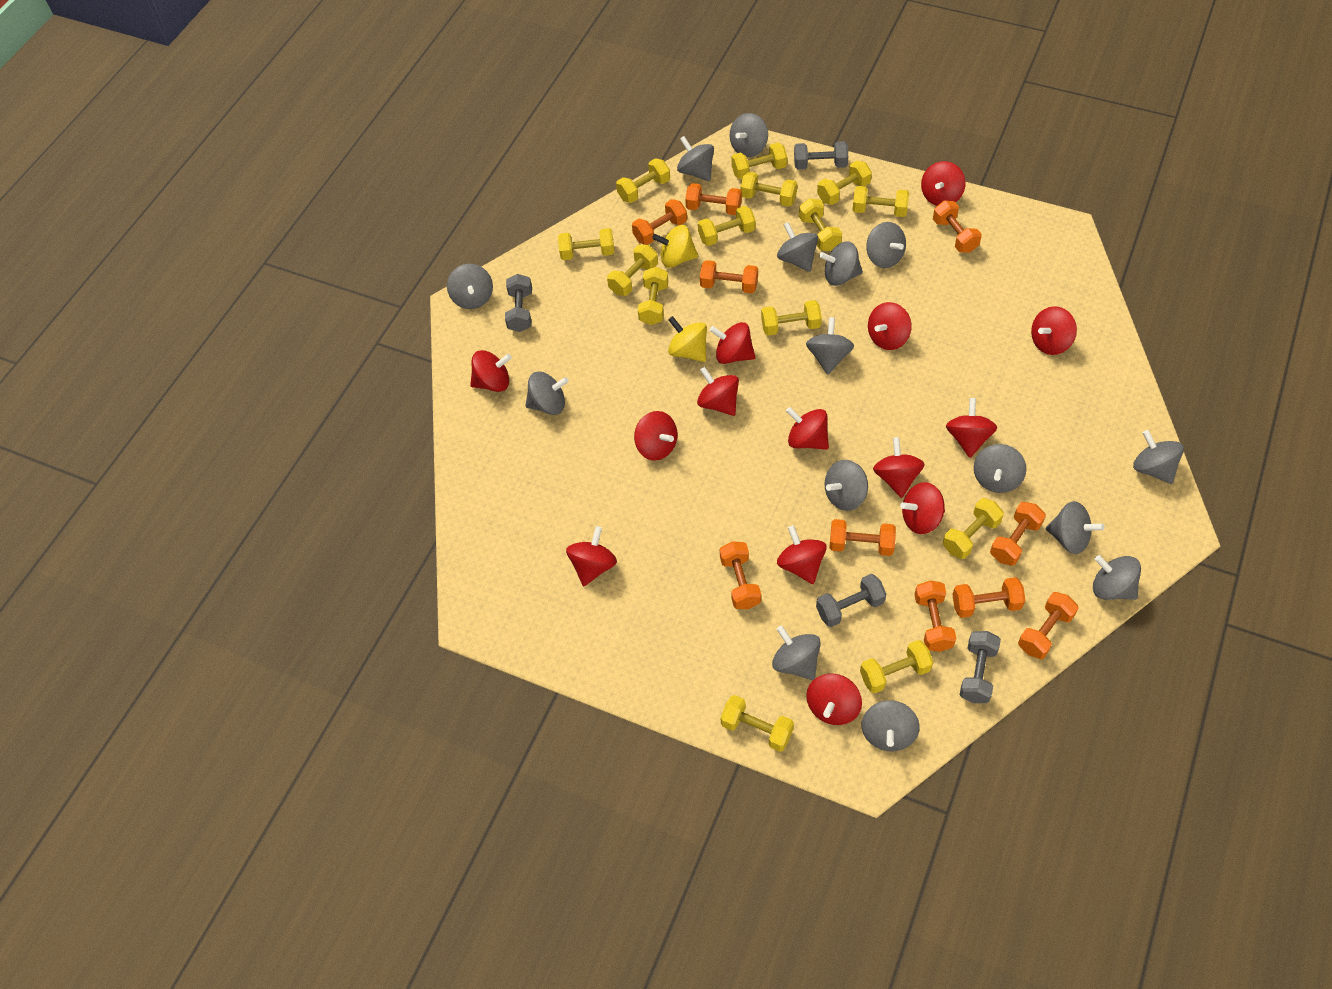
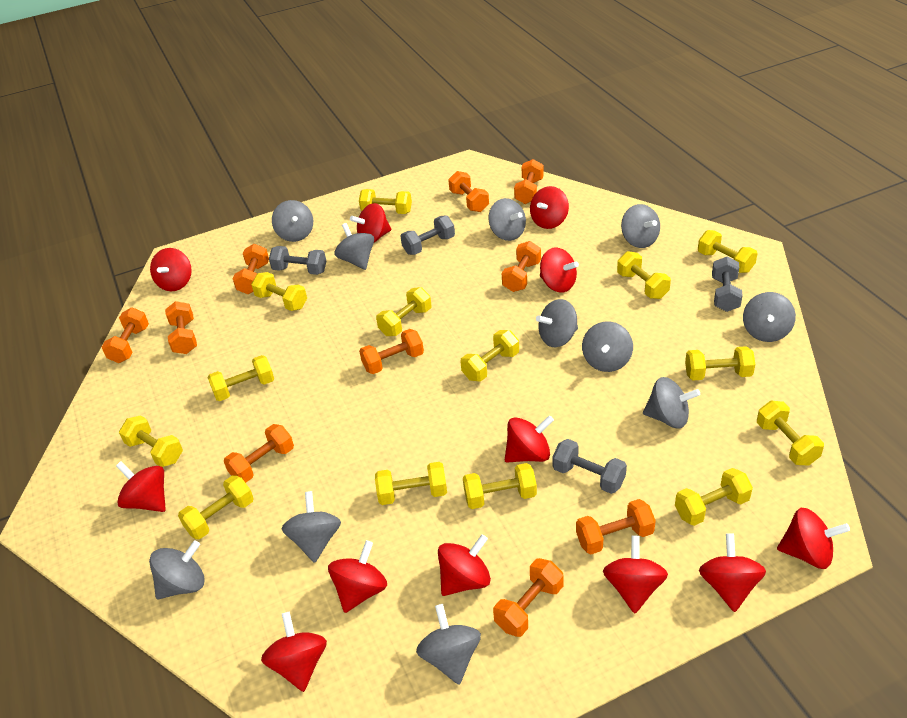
grey spinning top: [447,264,493,309] [525,371,569,415] [677,136,714,181] [730,113,768,157] [772,626,821,680] [777,222,818,272] [806,317,854,375] [819,241,863,286] [825,460,868,511] [862,700,920,751] [866,222,906,268] [974,444,1026,493] [1045,501,1105,554] [1093,555,1141,600] [1133,430,1184,484] = 15 -> [149,540,205,599] [272,200,313,242] [282,491,341,563] [335,223,374,270] [416,604,481,685] [488,198,526,241] [536,299,578,347] [582,322,633,372] [621,204,660,248] [643,377,700,428] [743,292,796,342] = 11
red spinning top: [470,350,512,392] [566,526,617,586] [634,411,677,461] [697,367,739,416] [710,322,755,364] [777,525,827,584] [786,407,829,450] [806,673,862,725] [868,302,912,350] [873,437,925,498] [900,482,945,534] [921,161,965,206] [946,398,997,458] [1031,306,1077,355] = 14 -> [116,461,166,512] [150,248,192,291] [261,612,327,692] [328,540,387,613] [350,203,391,243] [438,534,491,596] [505,415,554,463] [530,186,569,229] [540,248,579,293] [603,535,668,613] [699,533,766,612] [777,508,850,569] = 12
yellow spinning top: [652,225,698,268] [668,316,707,362] = 2 -> none = 0

